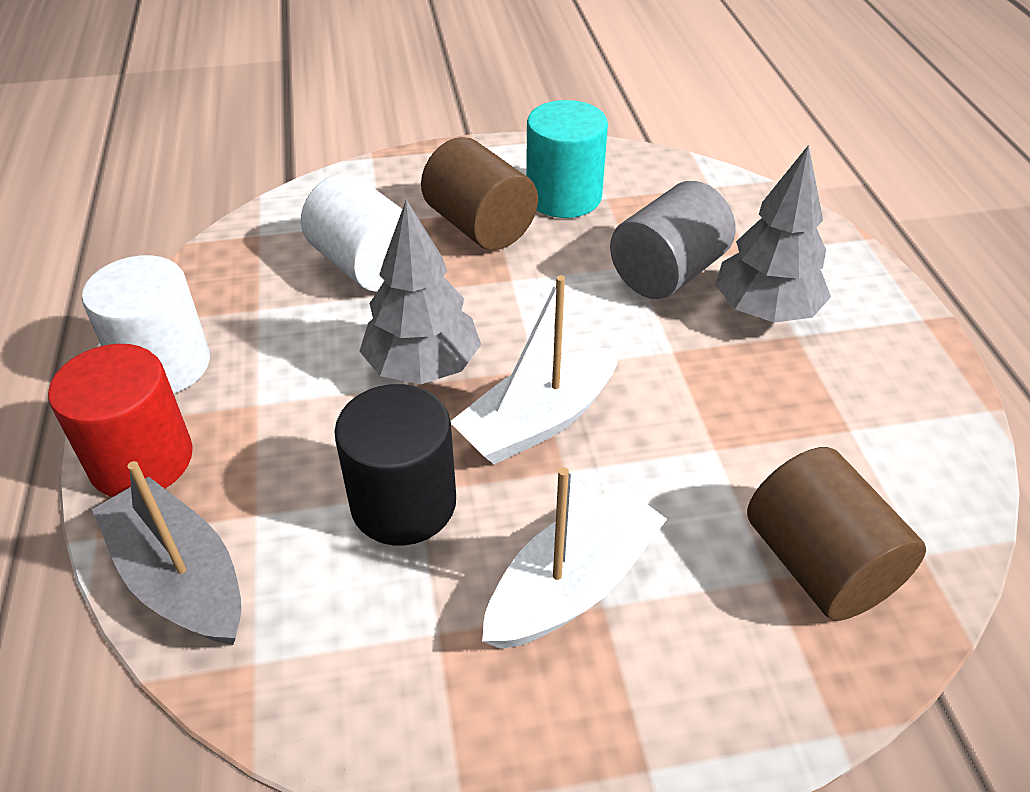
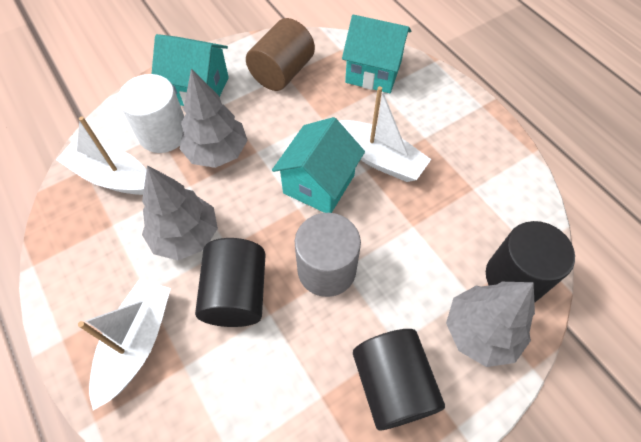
black cylinder: [334,384,456,546] = 1 -> [195,238,266,327] [353,329,445,431] [486,221,575,303] = 3
brown cylinder: [421,137,538,250] [747,447,926,621] = 2 -> [246,18,315,91] = 1
grey boat: [92,461,242,645] = 1 -> none = 0
grey tree: [359,199,481,384] [715,145,831,323] = 2 -> [142,165,218,260] [180,69,248,168] [446,282,535,367] = 3
red cylinder: [48,344,193,497] = 1 -> none = 0
turquoise cylinder: [526,100,608,218] = 1 -> none = 0
turquoise house: none = 0 -> [152,34,229,106] [272,117,365,213] [342,15,411,93] = 3
white boat: [451,275,619,464] [482,467,667,649] = 2 -> [56,116,147,195] [78,279,171,410] [339,86,431,182] = 3
white cylinder: [82,255,210,394] [301,174,402,292] = 2 -> [118,74,184,153] = 1

